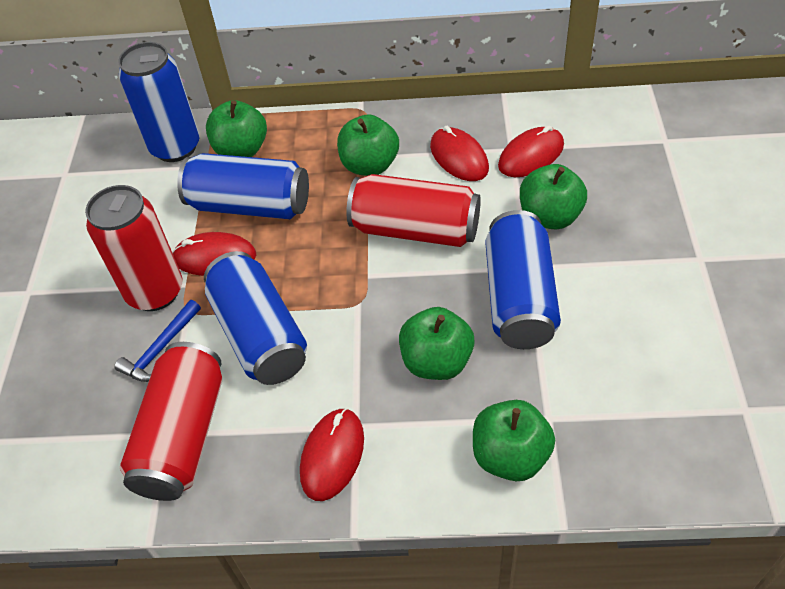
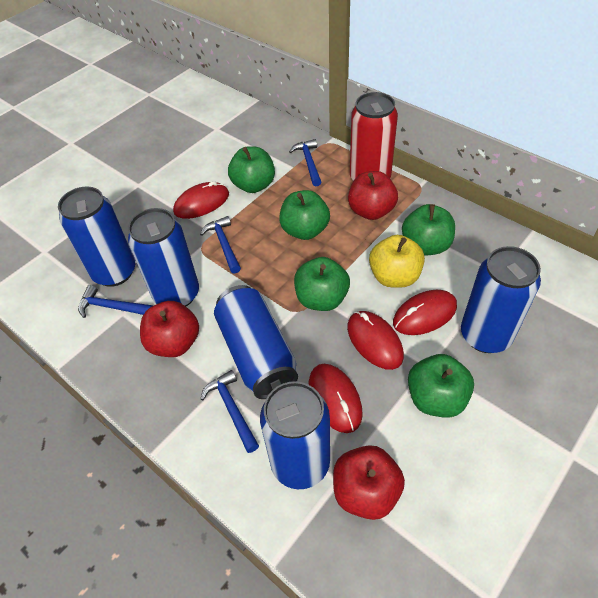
blue can: [118,42,200,162] [177,153,309,219] [204,251,307,385] [486,210,561,349] = 4 -> [58,187,135,287] [128,208,199,306] [214,285,298,399] [260,381,330,489] [461,246,541,353] = 5
blue hammer: [114,300,201,382] = 1 -> [78,285,153,318] [200,216,241,273] [201,370,259,453] [289,139,321,186] = 4
red apple: none = 0 -> [140,301,199,357] [333,445,405,520] [348,171,398,220] = 3
red can: [85,185,182,311] [120,342,222,501] [346,174,481,247] = 3 -> [350,92,398,181] = 1
yellow apple: none = 0 -> [369,235,425,288] = 1

